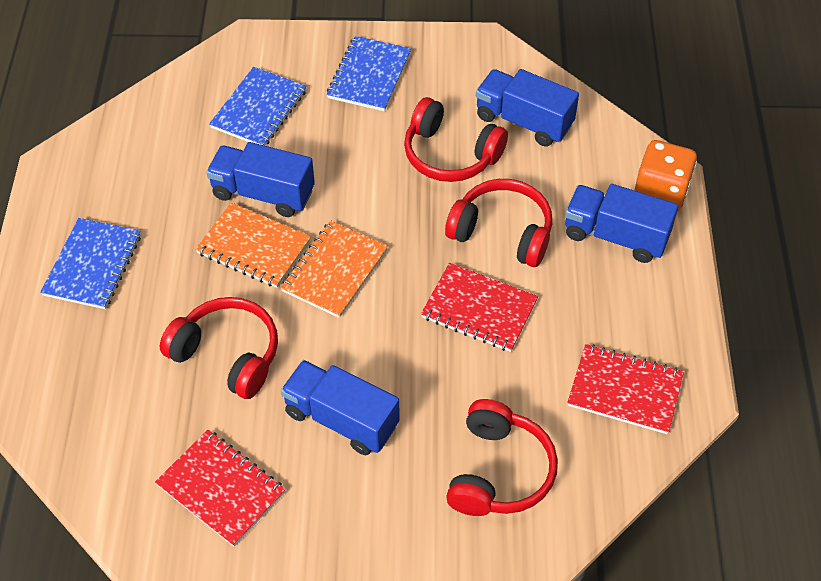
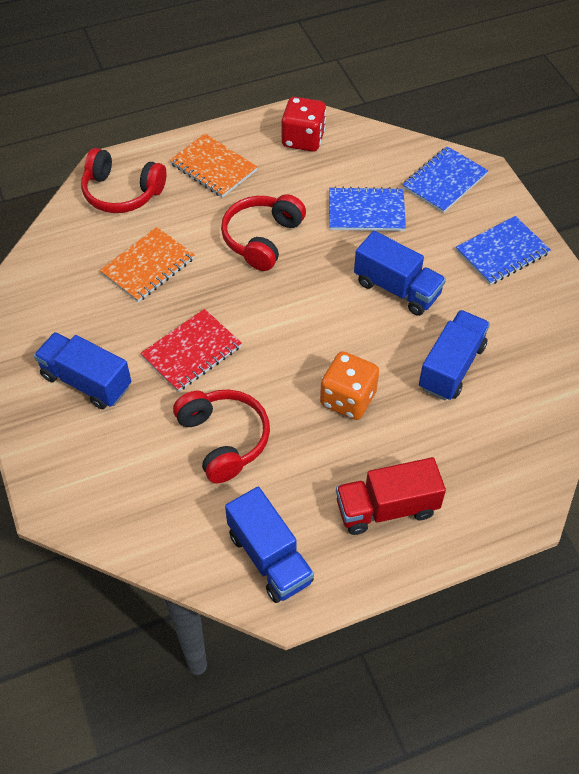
red dice: none = 0 -> [281,97,326,152] = 1
red headphones: [160,297,278,399] [404,97,508,182] [445,179,552,267] [446,399,558,516] = 4 -> [81,148,166,213] [173,389,270,483] [221,194,306,271] = 3
red notebook: [155,430,286,547] [421,263,538,352] [567,344,684,434] = 3 -> [140,309,242,392] = 1
red truck: none = 0 -> [336,457,446,535] = 1

